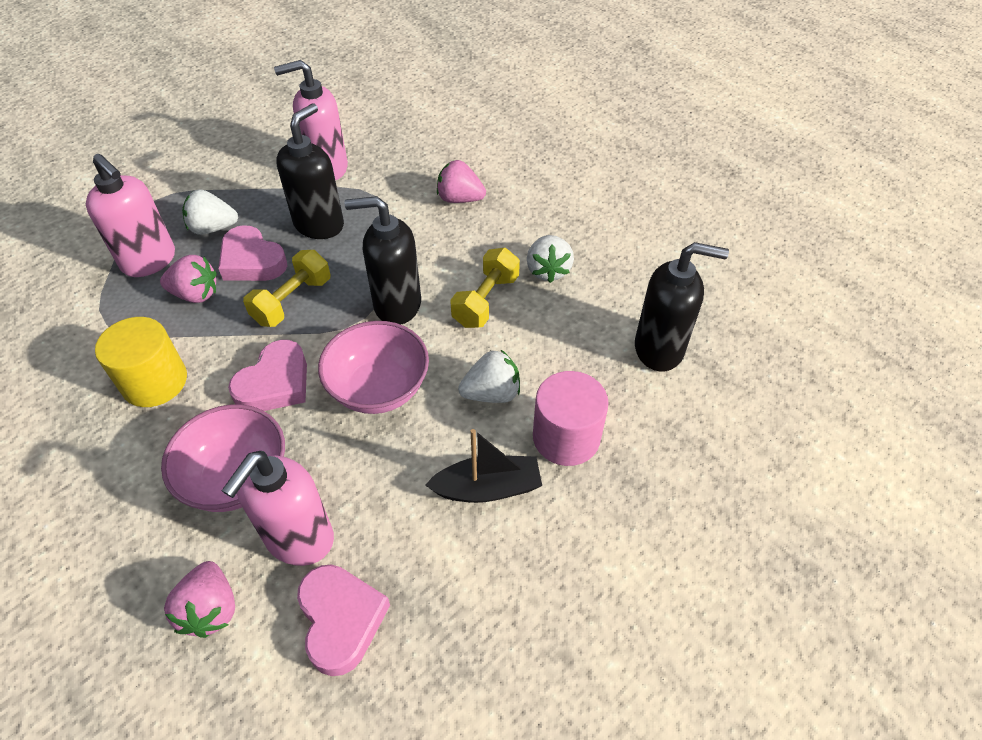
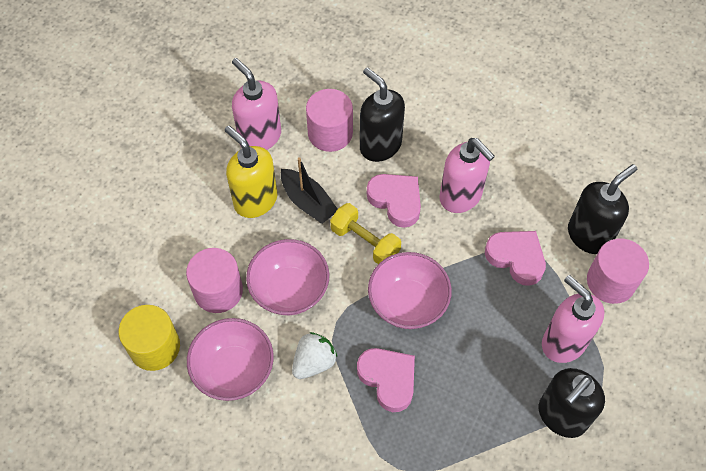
pink bowl: [161,404,285,512] [318,321,429,414] = 2 -> [187,318,274,401] [246,239,329,315] [368,252,452,329] = 3
pink cylinder: [533,371,609,466] = 1 -> [186,248,243,313] [306,89,353,152] [587,238,649,304] = 3
pink strawberry: [160,255,217,303] [164,561,235,638] [437,160,486,203] = 3 -> none = 0
white strawberry: [182,189,238,235] [458,350,520,403] [527,235,574,283] = 3 -> [292,332,337,379] = 1
yellow dumbbell: [243,250,330,327] [450,248,520,328] = 2 -> [330,203,401,264] = 1
yellow soap dispenser: none = 0 -> [225,126,277,218] = 1

